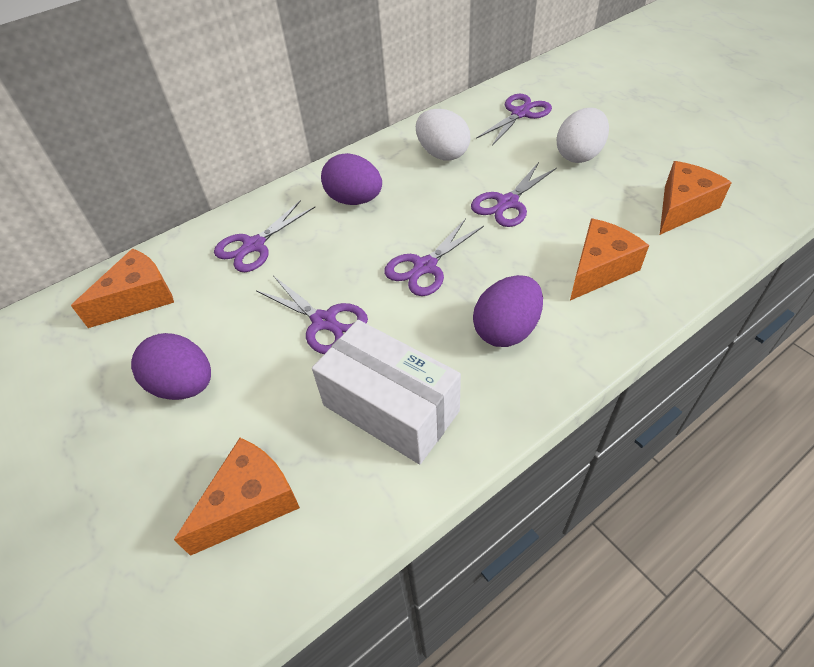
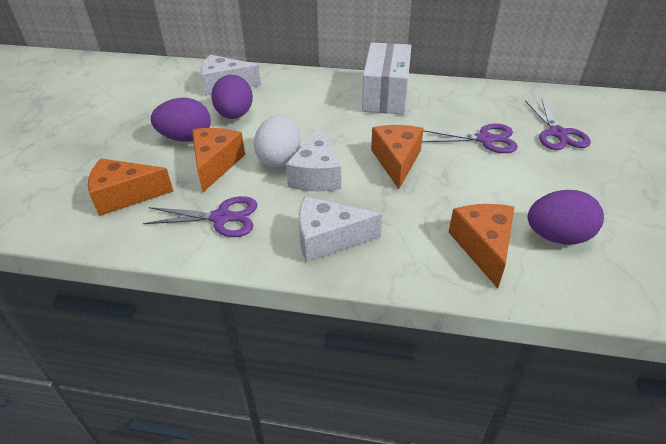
purple scissors: [214,200,315,272] [257,276,368,354] [384,218,484,296] [471,162,557,227] [476,94,552,146] = 5 -> [143,196,258,237] [422,124,518,153] [525,99,591,150] = 3
white cheese: none = 0 -> [200,55,261,96] [286,127,341,192] [299,197,382,263] = 3
white egg: [416,109,470,160] [557,108,609,163] = 2 -> [254,115,300,167] = 1

